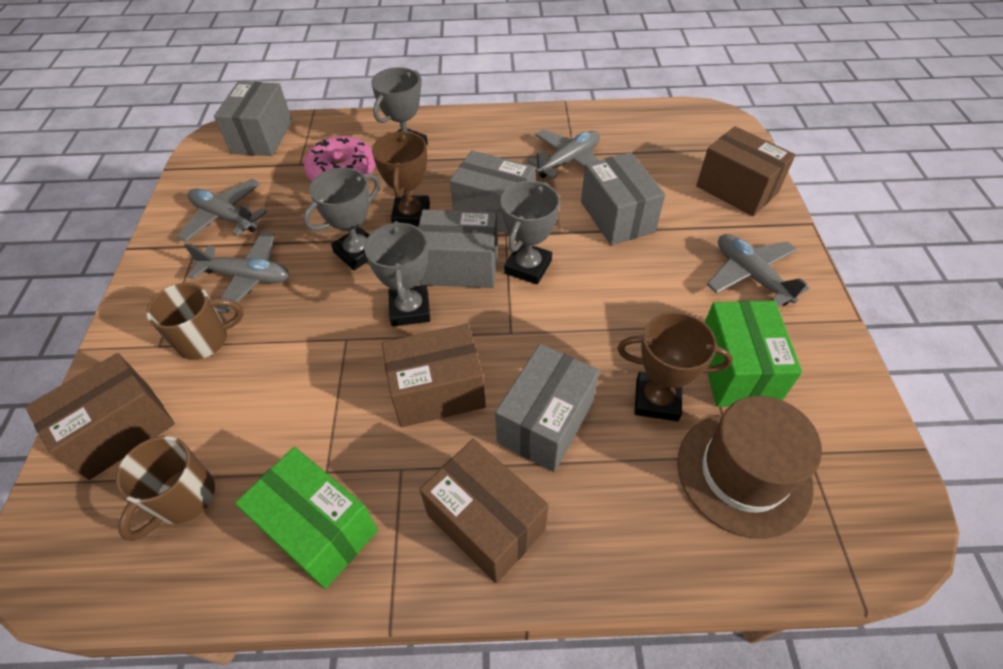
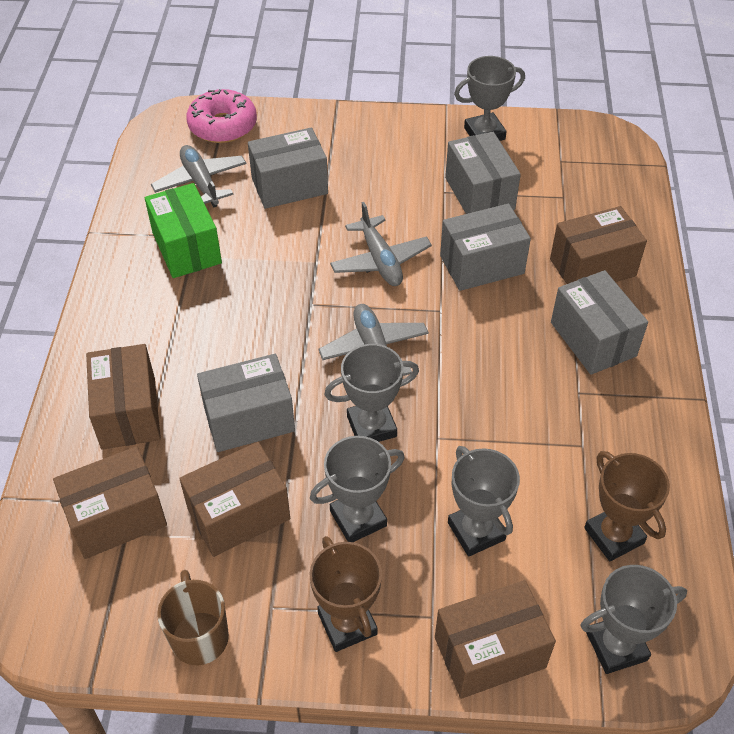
brown box: [25,353,175,480] [382,324,485,427] [419,439,549,583] [696,126,795,216] = 4 -> [53,446,167,559] [86,344,161,450] [179,442,290,557] [435,580,556,699] [550,206,647,284] = 5
brown hat: [677,396,822,539] = 1 -> none = 0
brown mug: [116,436,215,541] [146,283,244,360] = 2 -> [157,570,229,665] = 1
green box: [235,447,378,589] [704,301,802,407] = 2 -> [145,183,222,278] = 1
grey plane: [177,179,267,242] [184,231,289,313] [527,130,600,179] [707,234,809,307] = 4 -> [151,145,246,208] [318,304,429,376] [330,202,432,286] = 3
grey trophy: [303,168,380,270] [364,221,430,326] [371,67,428,145] [500,181,560,285] = 4 -> [310,436,405,542] [324,344,419,442] [448,446,520,557] [454,56,525,141] [580,565,687,674] = 5

